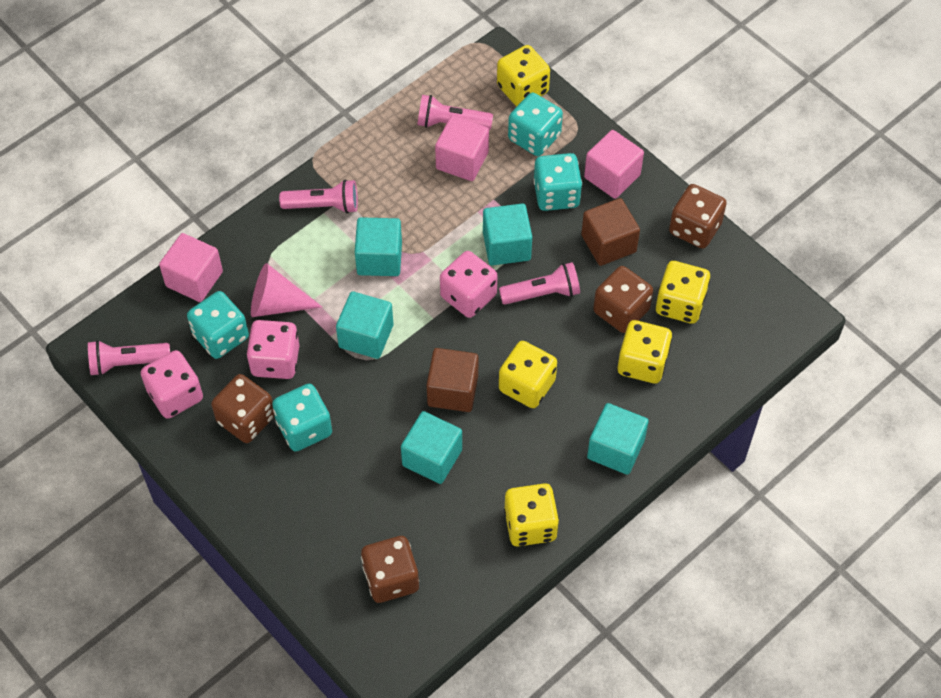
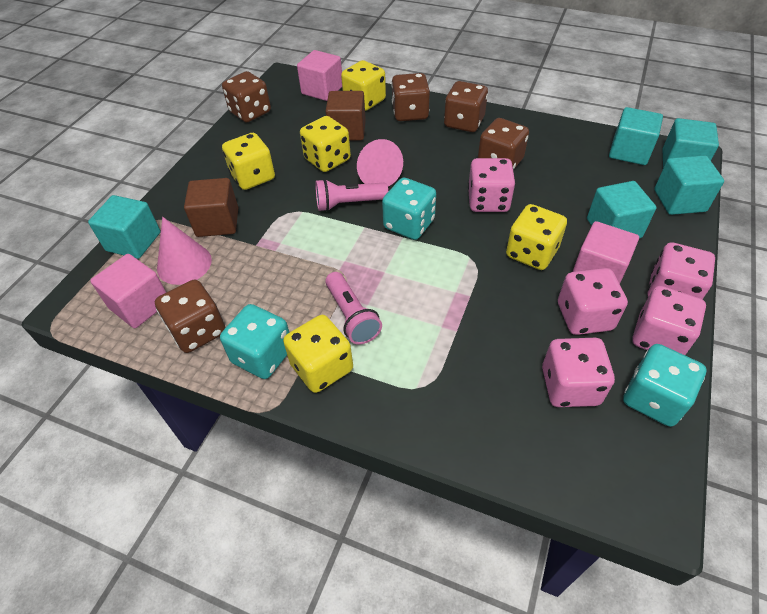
brown dice: [211,374,275,443] [361,536,419,603] [593,266,653,333] [669,184,727,249] = 4 -> [155,280,225,353] [222,71,271,123] [391,73,430,121] [444,81,488,132] [478,118,529,170] = 5
pink cone: [251,263,322,317] = 1 -> [157,217,212,285] [357,139,403,187] = 2
pink dice: [141,350,203,419] [247,320,300,379] [440,251,497,318] = 3 -> [468,158,515,212] [542,338,615,407] [558,268,628,335] [632,286,706,355] [648,242,715,300] = 5
pink flashlight: [88,340,170,376] [279,180,358,214] [417,95,493,130] [499,262,580,305] = 4 -> [315,179,388,211] [325,272,382,345] = 2
turquoise dice: [187,291,249,359] [272,384,332,451] [508,93,563,156] [533,153,582,211] = 4 -> [220,304,289,379] [382,177,436,240] [623,344,706,427] = 3

